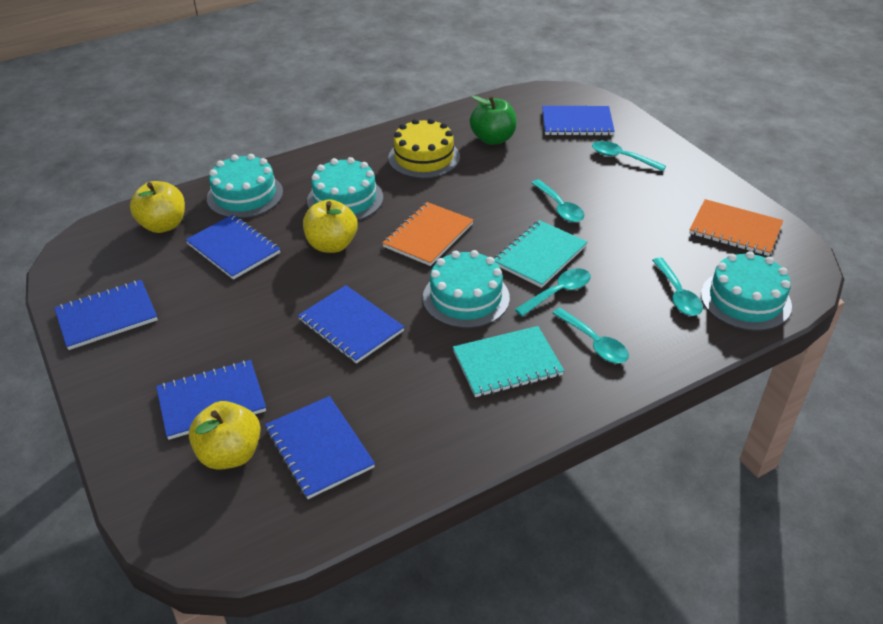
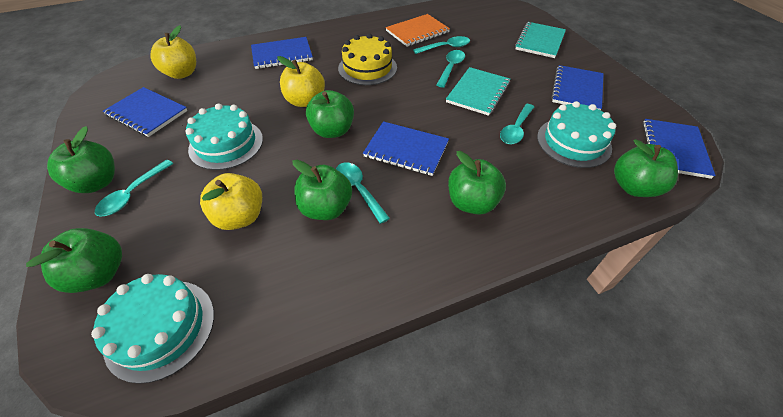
blue notebook: [54,280,158,350] [156,360,266,440] [185,215,280,280] [265,396,375,499] [298,285,404,364] [542,106,615,136] = 6 -> [103,87,188,137] [251,37,313,69] [363,121,449,176] [551,65,604,110] [642,119,716,179] = 5
green apple: [470,95,516,145] = 1 -> [26,228,122,293] [47,126,115,193] [292,160,352,220] [306,90,354,138] [448,151,506,215] [614,139,678,197] = 6
orange notebook: [382,202,474,266] [689,199,783,256] = 2 -> [386,14,450,47] = 1
turquoise cake: [207,154,283,218] [307,157,383,221] [423,250,510,328] [701,251,792,331] = 4 -> [91,274,214,384] [185,103,263,170] [537,101,616,168] = 3

